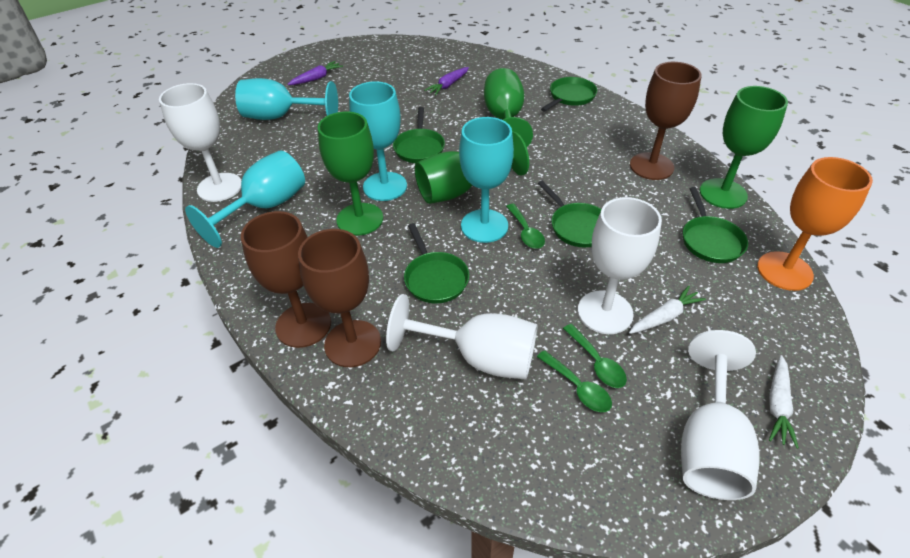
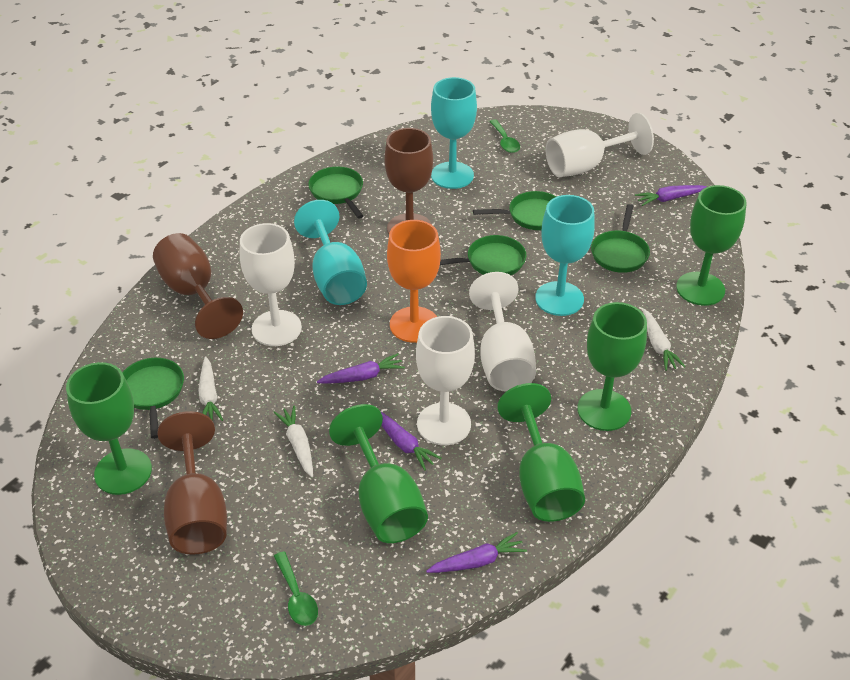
green goblet: [318,111,383,236] [415,132,529,204] [484,68,533,147] [700,86,788,209] = 4 -> [66,362,152,495] [329,404,428,543] [497,383,585,522] [577,302,647,431] [676,185,747,306] = 5
green spoon: [506,204,545,249] [537,350,612,412] [563,324,627,388] = 3 -> [274,551,318,626] [489,119,520,153] = 2
purple carrot: [287,61,343,85] [424,67,469,95] = 2 -> [317,353,405,384] [381,412,442,471] [426,532,527,573] [635,185,707,206] = 4
turquoise goblet: [185,151,305,248] [235,78,338,120] [349,81,407,201] [459,117,514,243] = 4 -> [294,200,367,305] [431,77,477,189] [535,195,595,316] = 3
white carrot: [629,286,706,334] [769,355,799,449] = 2 -> [198,356,223,421] [273,405,313,477] [643,309,686,371] = 3

